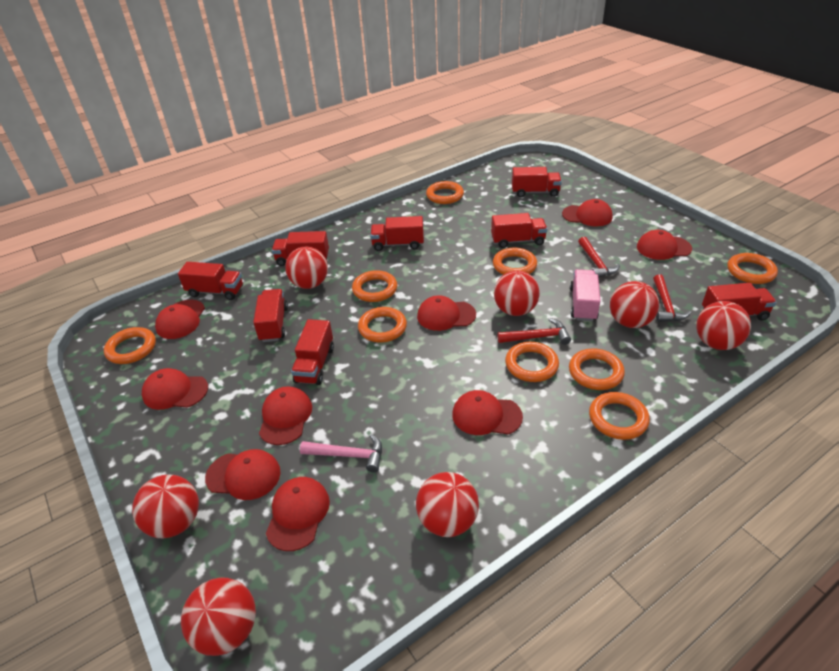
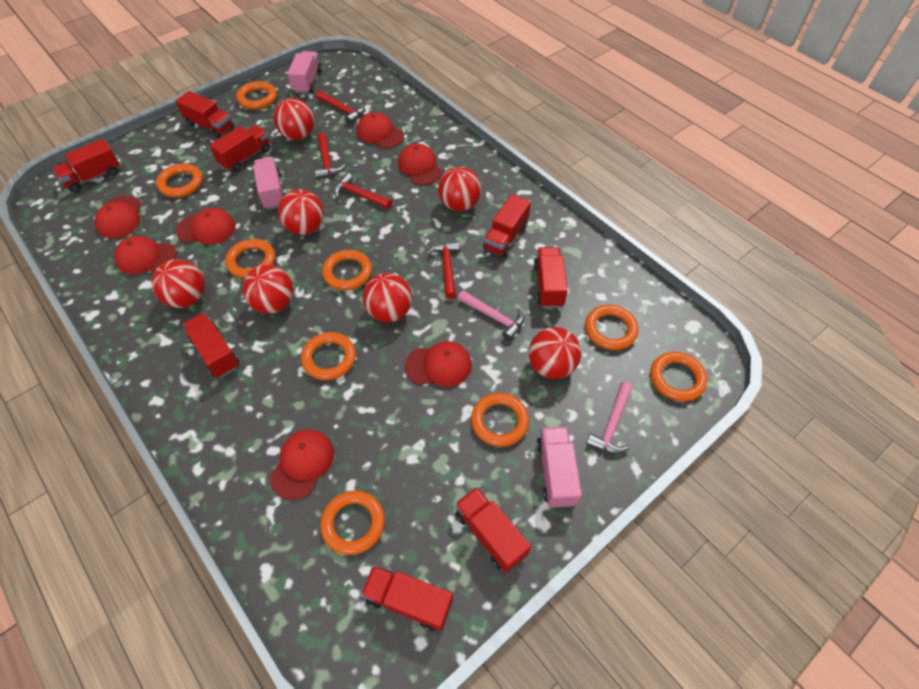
pink hammer: [300,434,382,472] = 1 -> [458,290,524,341] [586,382,632,454] = 2
pink truck: [570,269,601,321] = 1 -> [253,157,285,210] [287,51,322,94] [536,427,582,508] = 3
red cap: [142,368,208,410] [155,300,205,339] [205,449,281,500] [259,386,312,445] [266,477,330,551] [417,295,476,331] [452,390,523,435] [562,199,613,226] [637,230,692,260] = 9 -> [95,195,141,238] [115,236,177,274] [176,208,235,245] [270,430,334,500] [357,112,404,148] [398,143,443,185] [405,341,472,387] = 7
red hammer: [498,318,571,345] [578,237,620,278] [653,274,691,322] = 3 -> [315,133,346,179] [316,90,365,124] [334,173,392,209] [426,241,460,299] = 4

